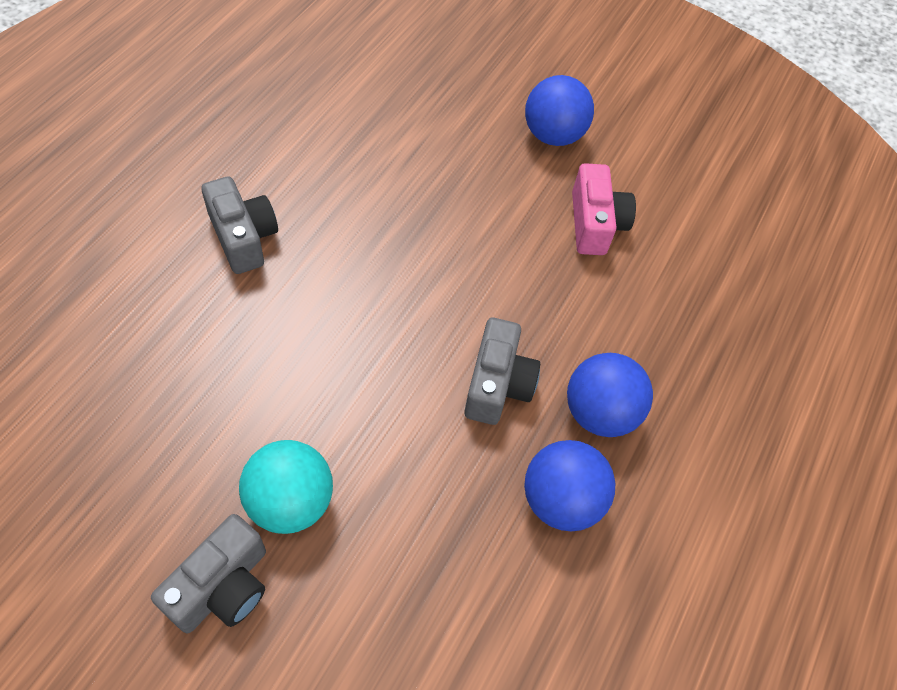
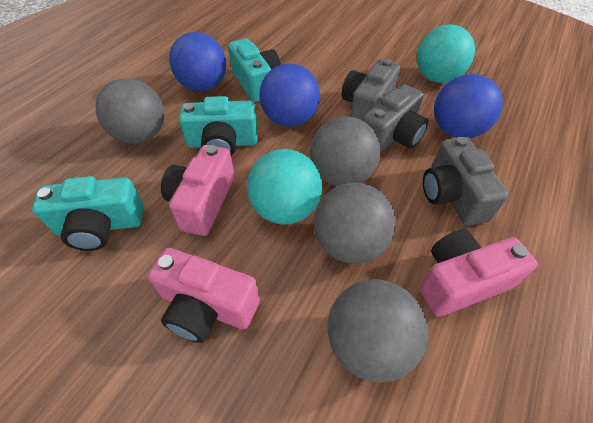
grey ball: none = 0 -> [96,78,165,144] [310,116,381,186] [314,182,396,264] [327,279,428,383] = 4
pink camera: [572,163,636,255] = 1 -> [148,248,260,343] [161,145,235,236] [420,229,538,317] = 3
turquoise ball: [239,440,333,534] = 1 -> [247,149,322,225] [417,24,475,83] = 2
turquoise camera: none = 0 -> [32,176,144,251] [179,96,258,156] [228,39,281,102] = 3

